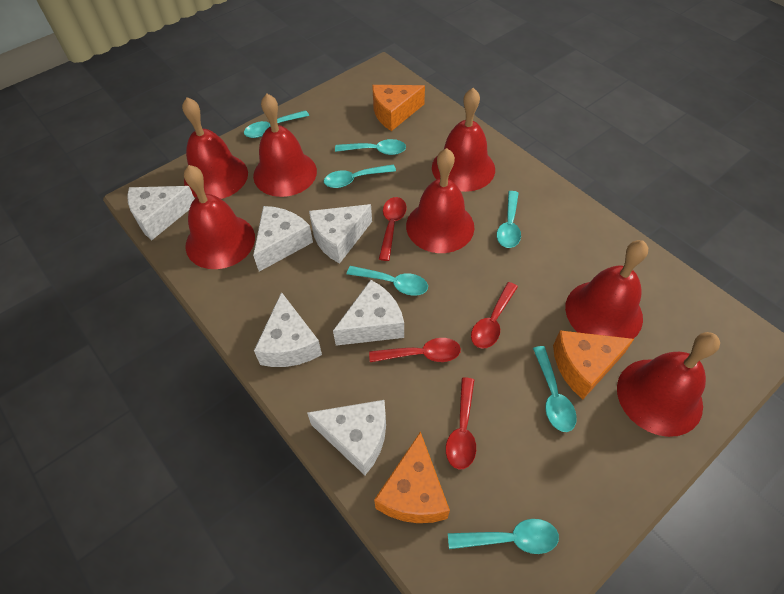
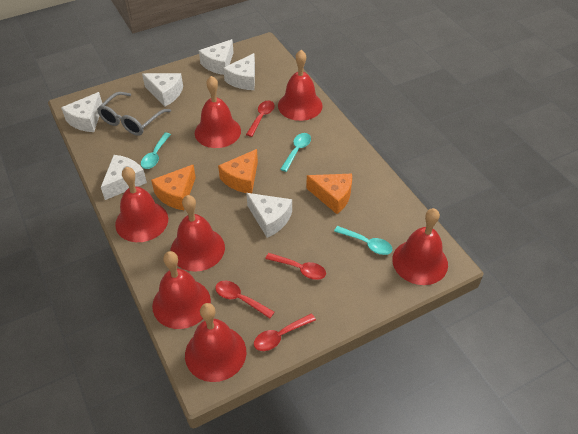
grey glasses: none = 0 -> [97,92,171,136] = 1
turquoise spoon: [244,110,309,138] [324,165,396,188] [335,139,406,155] [347,266,428,296] [448,519,559,554] [497,191,521,248] [533,346,577,432] = 7 -> [141,133,171,169] [280,133,311,172] [334,226,393,255] = 3

